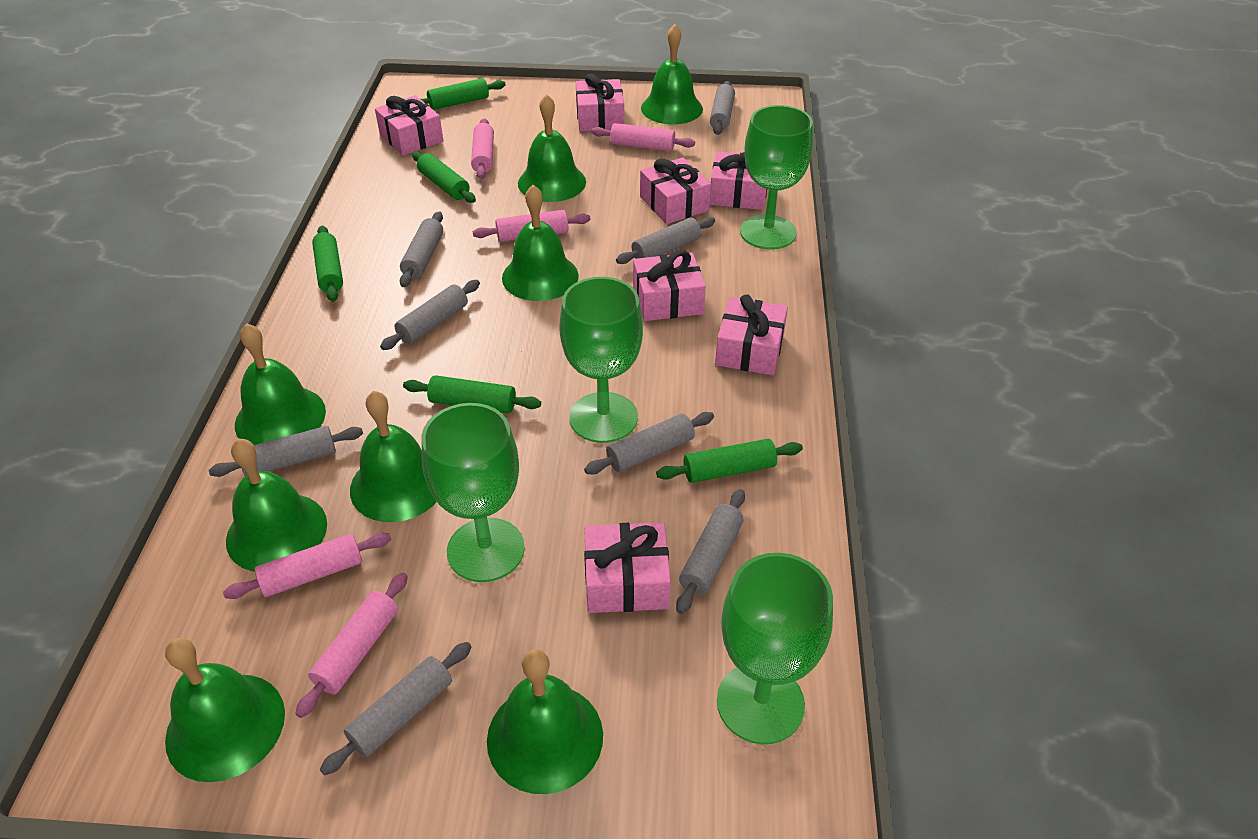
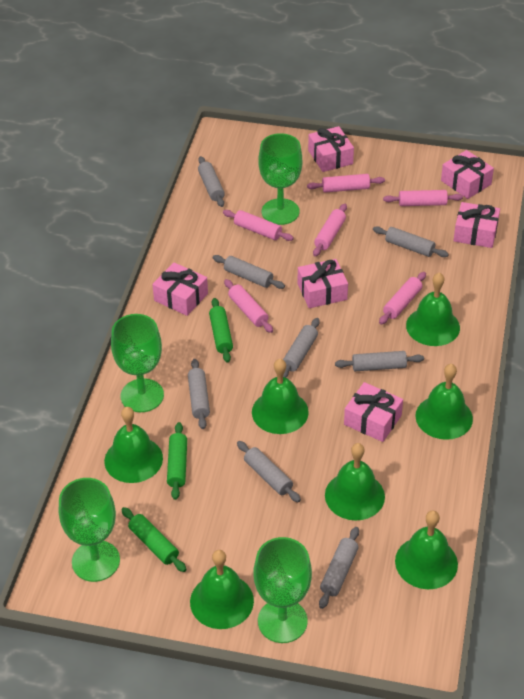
green bell: [165,638,285,782] [226,438,327,572] [235,323,326,445] [350,391,437,522] [487,649,603,794] [502,185,579,301] [518,94,586,202] [641,24,703,124] = 8 -> [104,407,163,483] [190,550,254,629] [252,359,309,434] [325,443,385,521] [395,511,458,589] [406,272,460,346] [415,364,473,440] = 7
green rolling pin: [312,226,343,302] [403,375,541,414] [412,151,476,203] [421,78,506,110] [656,439,803,483] = 5 -> [121,507,187,572] [167,422,187,500] [209,298,233,363] = 3
pink gift: [375,95,443,156] [576,73,624,131] [584,522,671,613] [633,250,706,321] [640,157,711,224] [710,151,767,210] [715,294,788,375] = 7 -> [152,263,208,316] [298,259,348,308] [308,126,354,172] [344,382,403,442] [441,150,494,199] [453,202,500,248] = 6
pink rolling pin: [223,532,391,599] [295,573,408,718] [471,118,494,179] [473,210,590,242] [591,123,695,151] = 5 -> [223,210,294,241] [224,279,273,333] [307,174,385,193] [313,204,347,256] [379,272,426,325] [383,190,463,206] = 6

